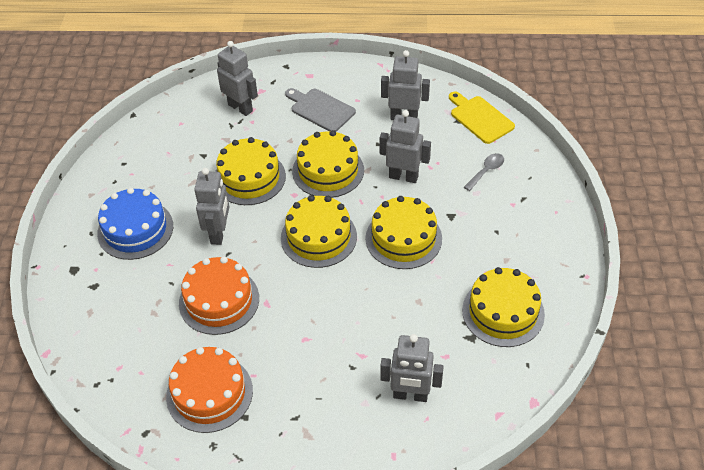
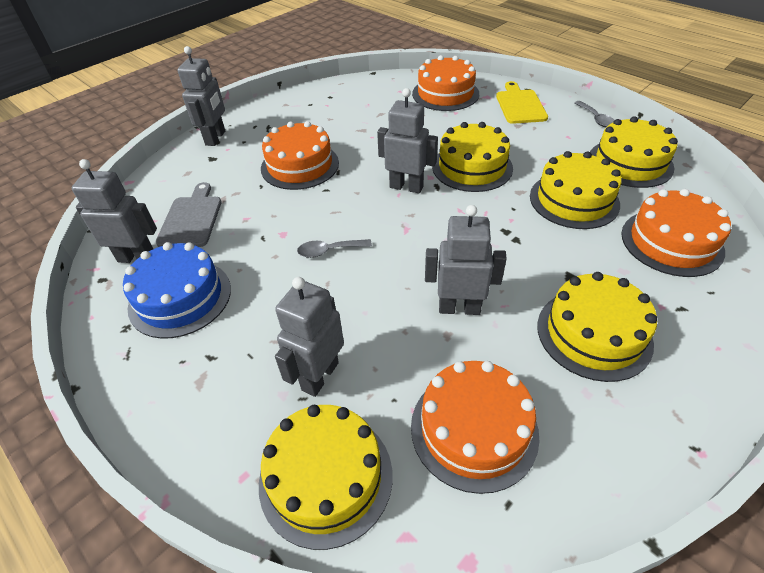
grey spoon: [464,153,504,191] = 1 -> [297,239,372,258] [574,101,615,127] = 2
orange cake: [166,347,253,433] [179,257,259,335] = 2 -> [261,121,339,190] [411,361,540,494] [412,55,479,111] [621,189,731,277] = 4

